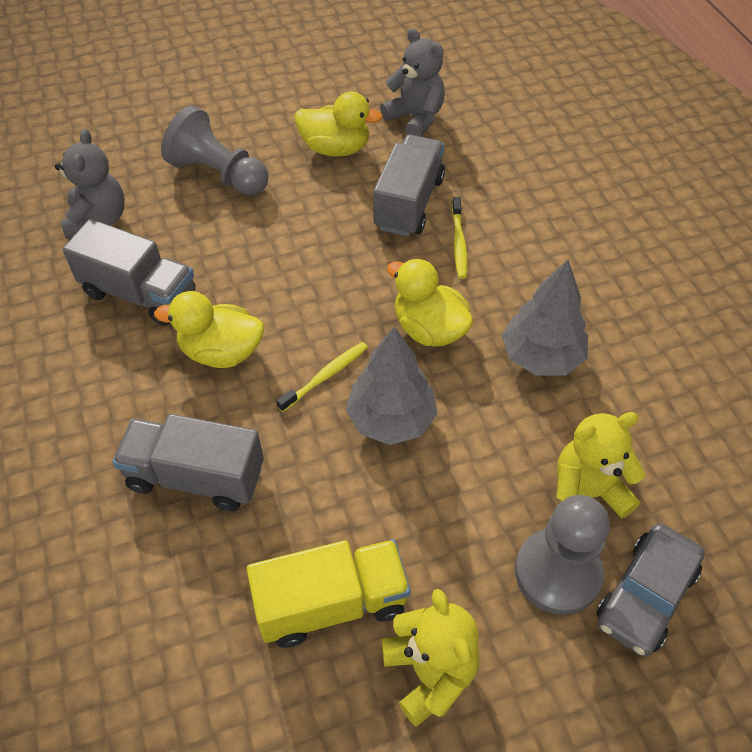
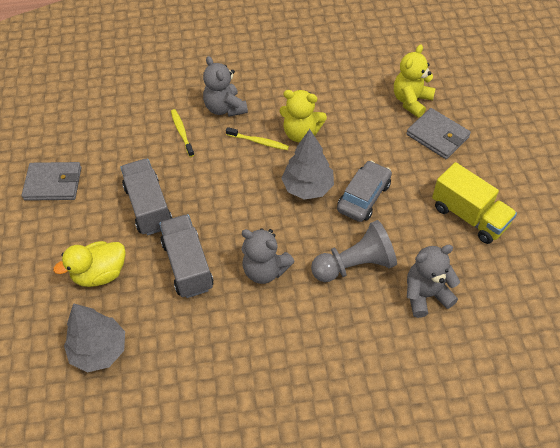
grey pawn: [161,105,268,196] [515,495,610,615] = 2 -> [311,220,397,282] = 1
grey teddy bear: [55,129,125,239] [380,28,445,137] = 2 -> [203,56,248,117] [241,228,295,284] [407,245,460,318] = 3
grey truck: [62,219,196,326] [112,414,264,511] [373,135,445,237] = 3 -> [120,158,172,235] [159,214,214,298] = 2
grey wallet: none = 0 -> [22,162,82,201] [406,108,471,159] = 2
yellow duck: [154,291,264,368] [295,91,383,157] [387,258,473,347] = 3 -> [53,241,125,287] = 1

